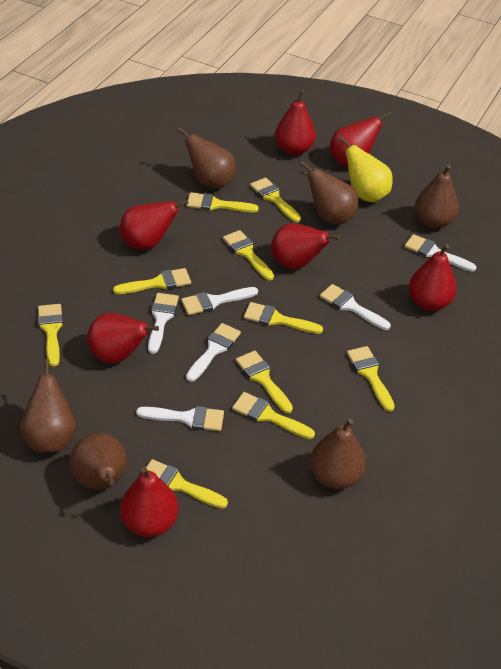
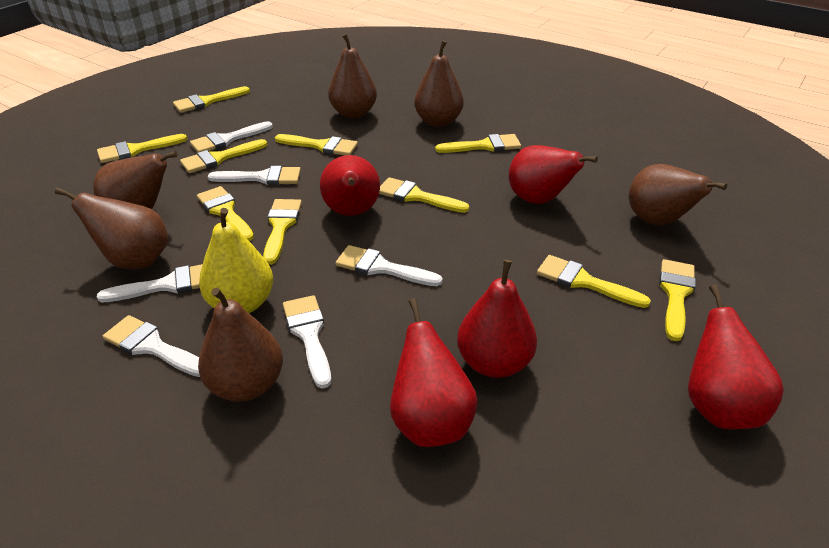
red pear: [87,313,159,364] [120,199,189,250] [120,467,179,537] [271,223,340,269] [275,90,316,155] [330,112,391,167] [409,244,457,311] = 7 -> [320,155,380,216] [390,298,478,447] [457,260,537,378] [509,145,598,204] [688,284,784,429] = 5

